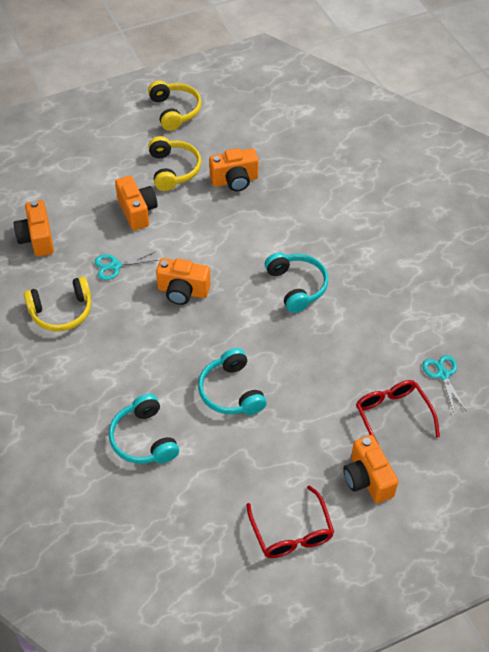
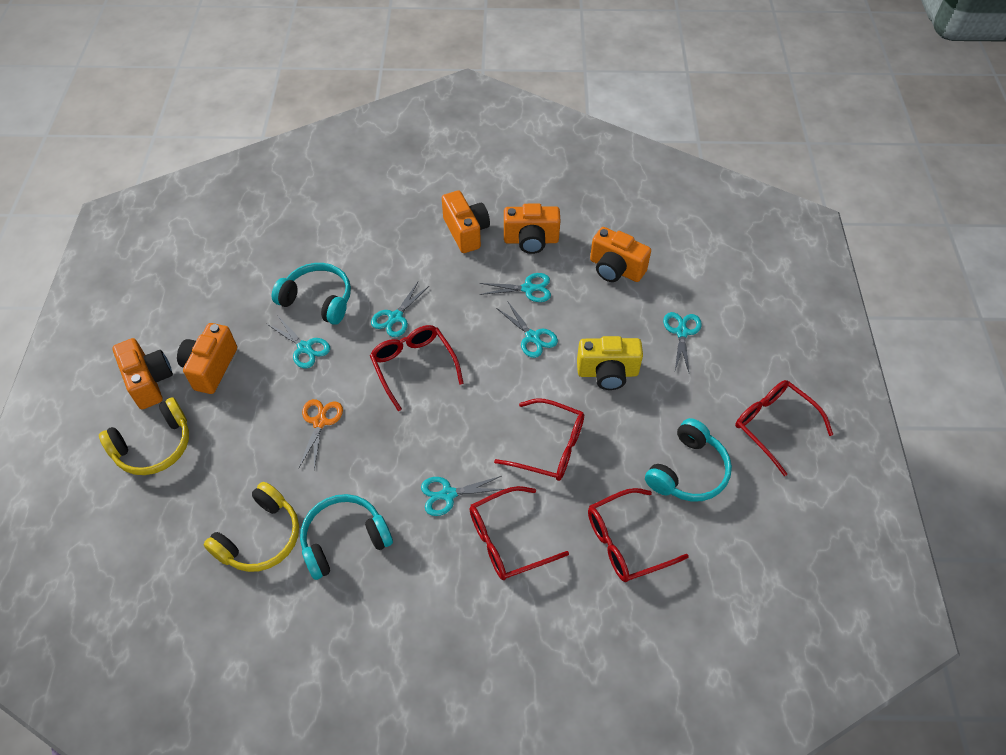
orange scissors: none = 0 -> [299,399,343,470] = 1
red glasses: [246,485,334,558] [356,380,440,443] = 2 -> [370,325,464,411] [469,486,569,580] [494,398,584,481] [588,488,689,582] [735,380,833,476] = 5
turquoise scissors: [94,252,158,280] [422,355,467,412] = 2 -> [267,315,330,368] [371,282,429,337] [421,476,504,516] [480,273,551,302] [496,301,558,358] [663,312,702,372] = 6
yellow camera: none = 0 -> [577,336,643,390] = 1
yellow headphones: [24,276,91,332] [148,80,202,131] [148,136,201,191] = 3 -> [99,397,189,475] [204,482,299,572] = 2

